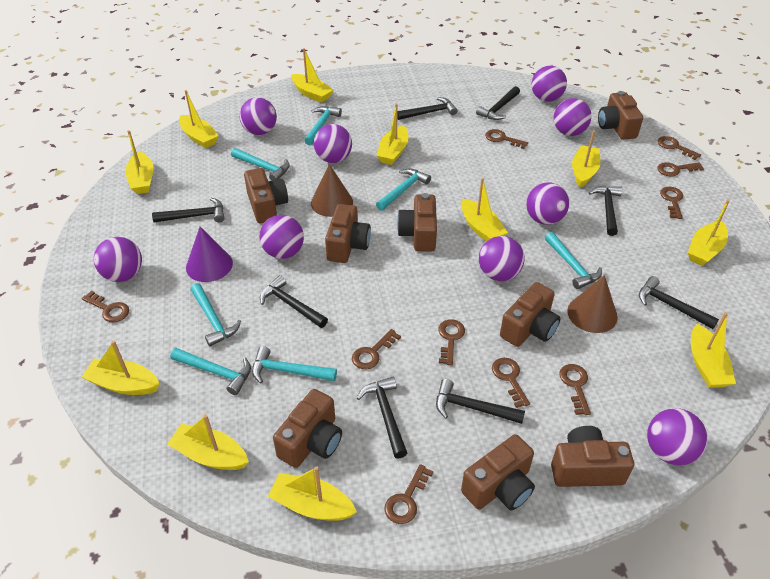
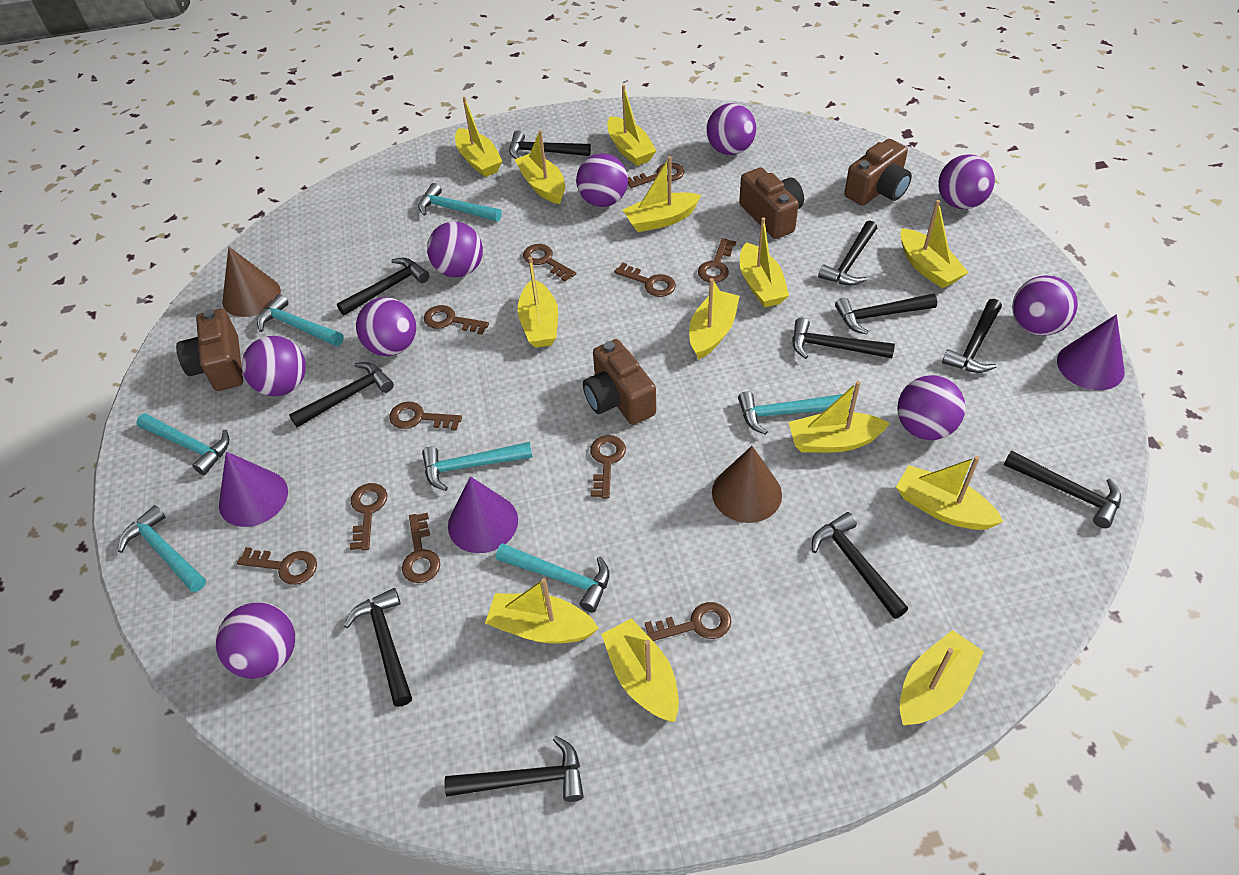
black hammer: [152,198,224,223] [260,275,328,328] [357,377,407,459] [397,97,458,120] [436,379,525,424] [476,86,520,120] [589,186,622,236] [639,276,719,329] = 8 -> [289,362,394,427] [337,258,429,315] [344,588,412,707] [445,736,584,802] [509,131,591,159] [792,318,895,359] [812,512,908,619] [818,221,877,286] [835,294,937,334] [942,299,1002,373] [1004,450,1121,528] = 11
brown camera: [244,168,288,223] [273,389,342,468] [325,204,371,263] [397,193,437,252] [461,434,535,510] [500,282,560,347] [551,426,634,487] [598,91,643,140] = 8 -> [176,309,243,391] [583,339,656,425] [739,168,804,239] [844,139,912,205] = 4
brown key: [82,291,129,322] [352,329,401,369] [384,464,434,524] [438,319,465,365] [485,129,528,149] [492,358,530,408] [559,364,591,415] [658,136,701,160] [658,162,704,177] [660,187,683,219] = 10 -> [237,547,317,585] [350,483,387,550] [389,401,462,430] [402,513,440,583] [424,305,489,335] [523,244,576,282] [590,435,626,498] [614,263,676,297] [628,163,684,188] [645,602,731,641] [698,238,736,283] = 11
purple cone: [186,227,233,282] = 1 -> [219,452,288,527] [448,476,518,553] [1057,314,1125,390] = 3
yellow boat: [82,341,160,395] [125,130,154,194] [167,415,249,470] [179,90,219,148] [268,466,357,521] [291,48,333,103] [376,103,409,165] [461,178,508,242] [572,130,600,188] [688,200,730,266] [691,312,736,388] = 11 -> [455,97,503,177] [485,578,599,644] [514,130,565,204] [518,257,558,348] [601,618,679,722] [607,85,656,166] [623,156,701,232] [689,278,740,360] [740,217,789,308] [789,381,890,453] [896,456,1003,530] [900,200,969,288] [900,630,984,726] = 13

